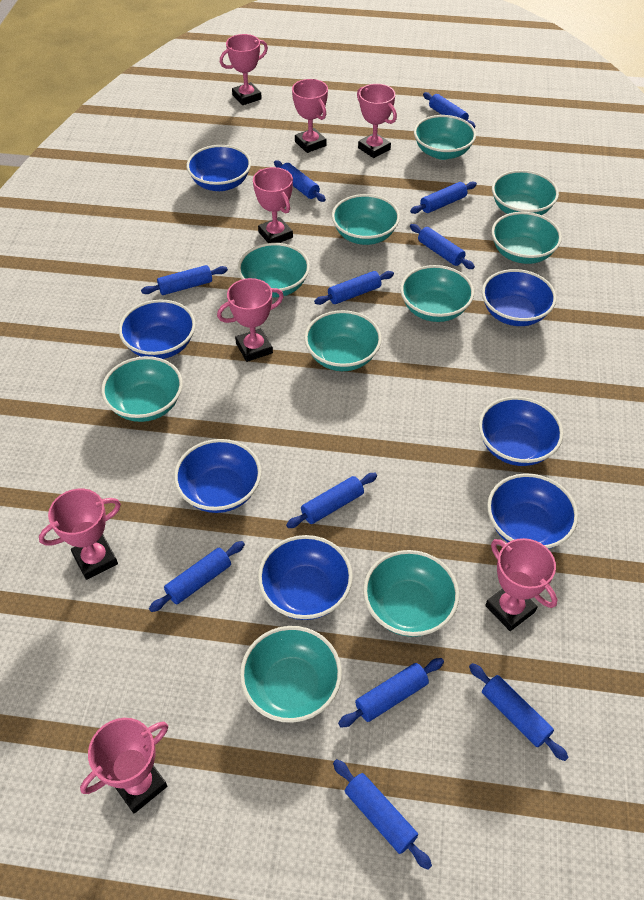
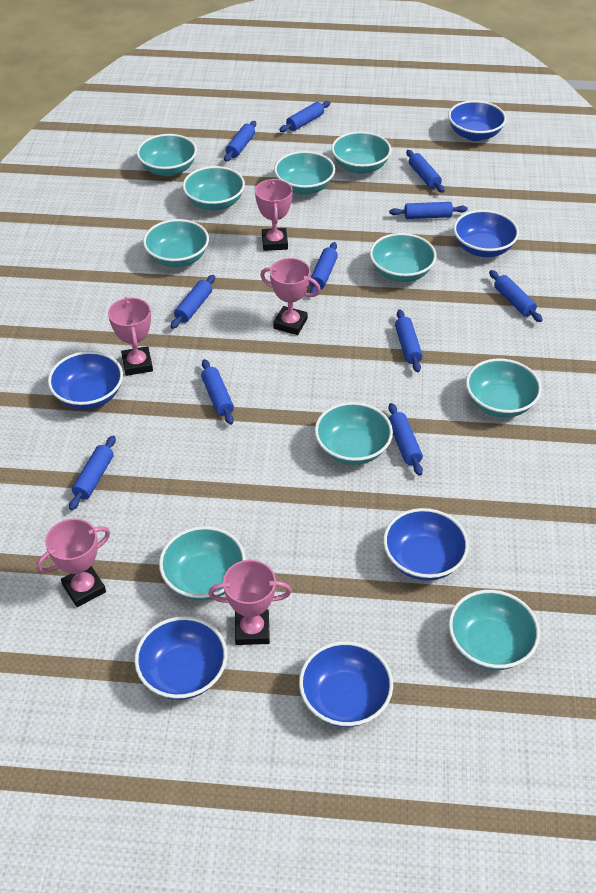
blue bowl: [119,300,196,359] [174,439,261,513] [186,145,251,191] [258,535,353,620] [479,397,563,466] [482,269,556,326] [487,473,578,549] = 7 -> [48,351,123,410] [134,616,227,700] [299,641,393,727] [383,508,469,581] [448,100,506,141] [453,210,519,257] = 6
pink trophy: [39,489,121,580] [80,718,168,814] [217,278,284,362] [220,34,268,105] [253,167,293,243] [292,79,328,153] [357,84,397,158] [485,538,557,631] = 8 -> [37,518,110,607] [108,297,153,376] [208,560,292,645] [255,179,293,251] [260,258,321,335] = 5

